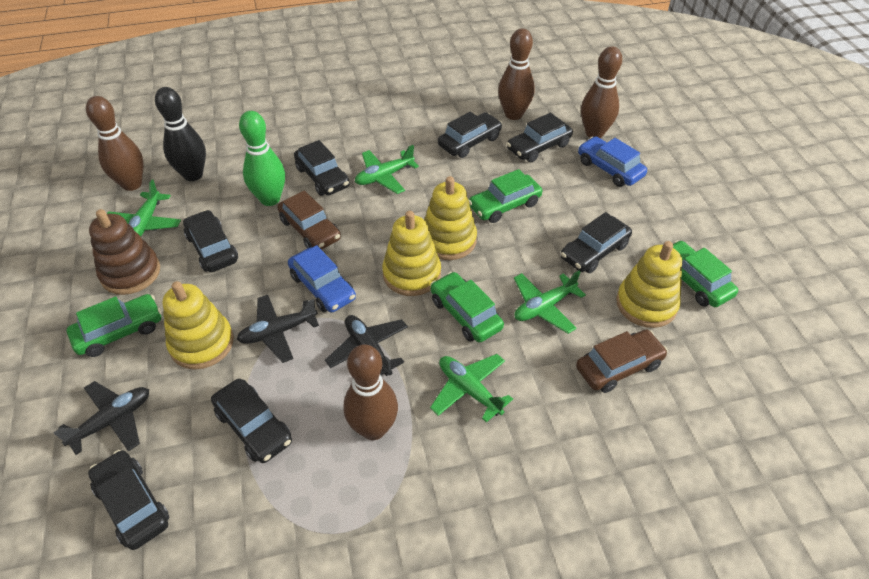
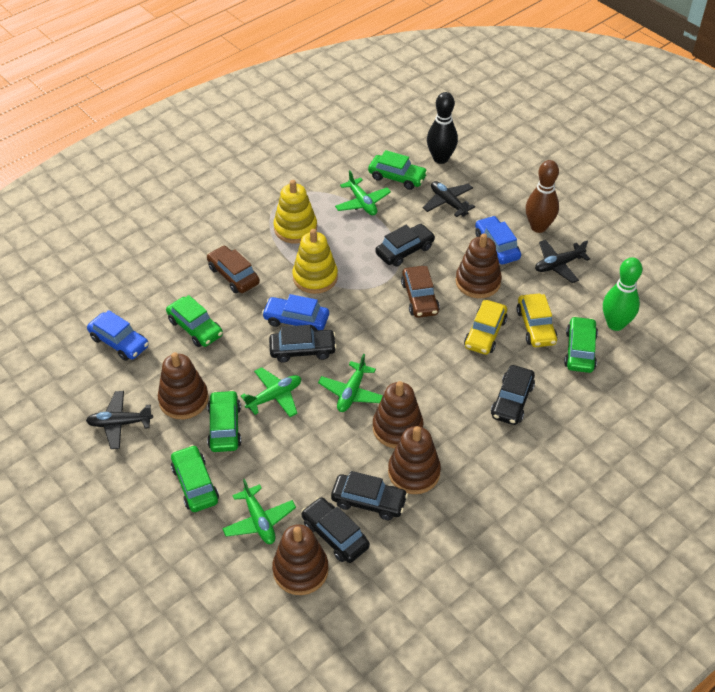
black car: [88,450,169,550] [183,210,238,272] [211,379,292,463] [294,140,350,196] [438,112,502,158] [507,113,573,162] [561,212,632,273] = 7 -> [269,325,337,363] [301,497,370,563] [331,471,408,520] [375,224,435,267] [491,365,535,425] = 5
blue car: [288,245,356,313] [578,136,647,187] = 2 -> [87,310,149,361] [262,294,329,331] [475,216,521,265] = 3
brown bowling pin: [86,96,144,191] [344,344,398,440] [498,28,535,120] [581,46,622,138] = 4 -> [526,160,559,233] = 1
brown stacking toy: [89,209,160,295] = 1 -> [158,352,209,419] [272,524,329,595] [373,381,424,449] [388,426,441,494] [456,233,502,298] = 5
green car: [67,294,161,357] [430,272,504,343] [469,169,543,223] [673,240,738,307] = 4 -> [166,295,223,347] [171,445,219,512] [207,390,241,452] [368,150,428,190] [564,316,598,373] = 5
yellow car: none = 0 -> [464,300,507,355] [516,294,558,347] = 2
yellow stacking toy: [163,281,234,370] [382,211,441,296] [424,176,477,260] [616,241,682,328] = 4 -> [274,180,317,244] [292,229,338,294] = 2

